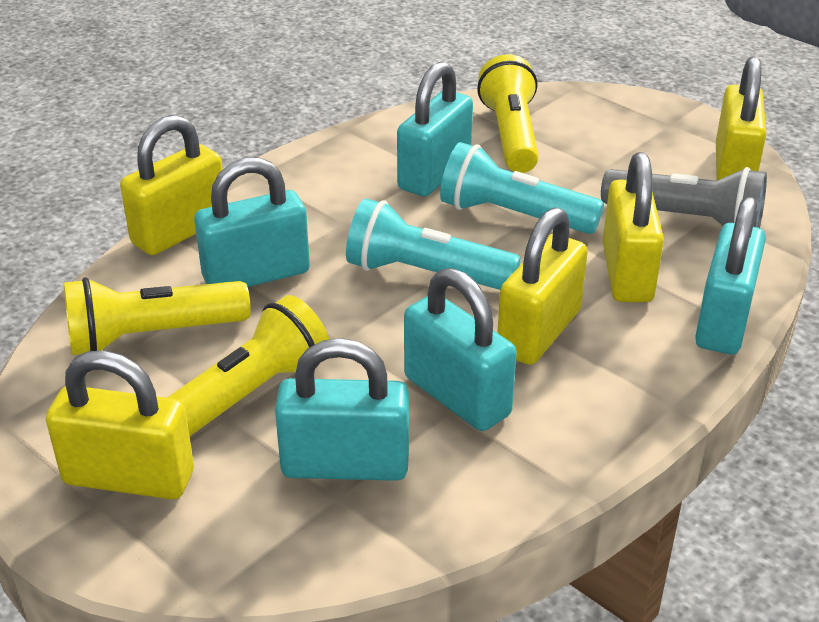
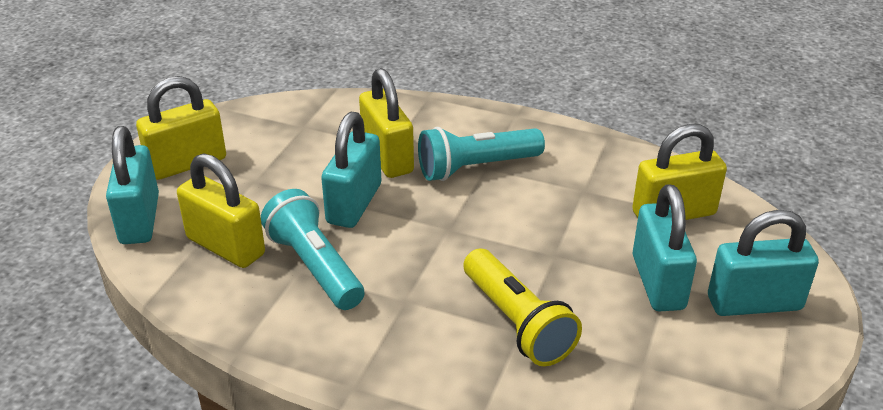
grey flashlight: [601,167,767,228] = 1 -> none = 0
turquoise padlock: [194,157,310,287] [275,338,409,481] [397,61,473,197] [404,268,517,431] [695,197,766,354] = 5 -> [106,126,159,244] [321,112,381,228] [633,184,697,311] [708,210,819,316] = 4
yellow flashlight: [64,277,251,355] [167,295,329,436] [477,54,539,173] = 3 -> [463,249,582,366] = 1
yellow padlock: [46,351,194,500] [120,115,223,255] [497,207,588,365] [603,152,664,302] [716,56,767,180] = 5 -> [136,76,226,180] [177,154,265,268] [359,68,414,178] [632,124,727,220] = 4

